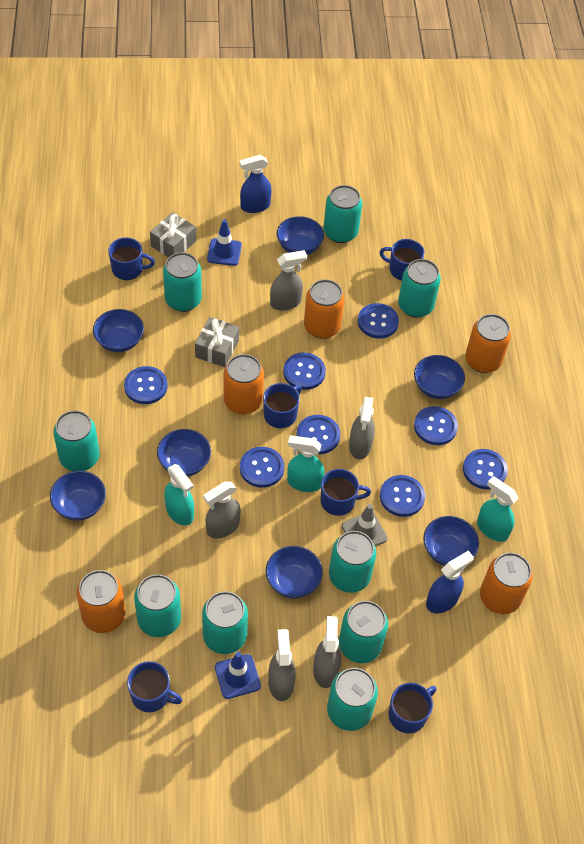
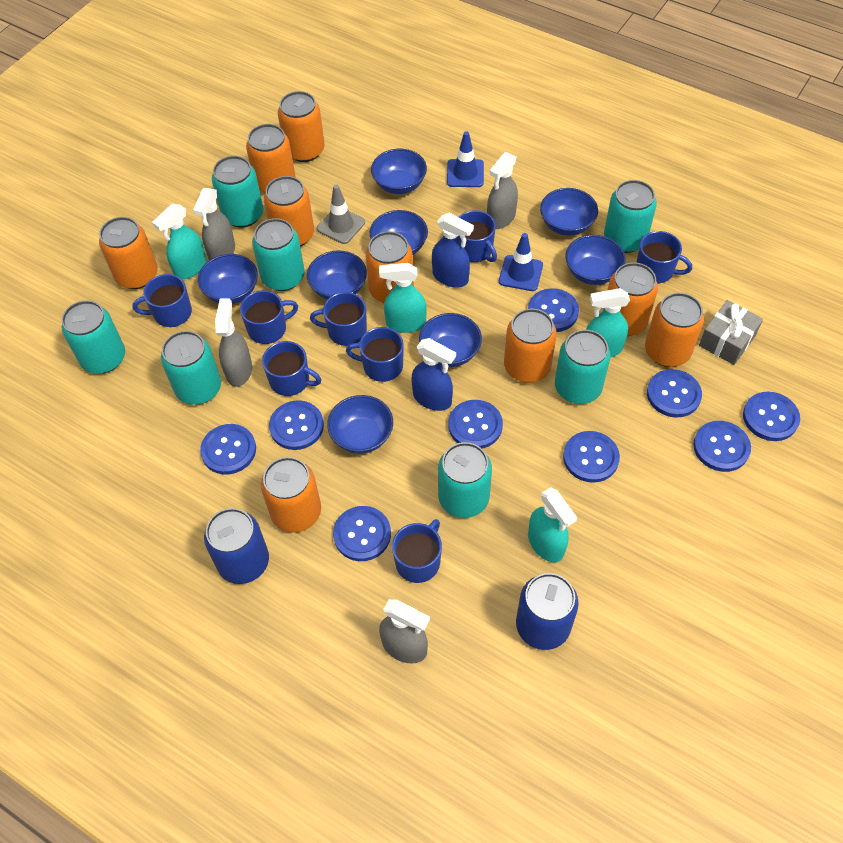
blue bowl: [50,471,106,521] [93,309,144,352] [157,429,211,476] [266,546,323,598] [277,216,324,255] [414,355,465,399] [423,516,479,566] = 7 -> [198,254,258,304] [307,250,367,300] [327,395,393,454] [370,210,428,255] [371,149,427,194] [419,313,482,367] [540,188,598,236] [565,235,626,285] = 8
blue button: [124,366,168,404] [240,447,284,488] [283,352,326,390] [296,415,341,454] [358,303,399,339] [380,475,425,517] [414,406,458,445] [463,449,508,490] = 8 -> [200,424,256,475] [269,400,324,450] [333,506,391,561] [448,400,503,449] [528,288,579,332] [563,431,620,483] [647,369,702,418] [693,421,751,472] [743,392,800,441] = 9
blue can: none = 0 -> [204,508,269,584] [516,573,579,650] = 2
blue mug: [108,237,155,280] [127,661,183,712] [263,383,302,428] [320,469,371,516] [380,239,424,280] [388,683,437,734] = 6 -> [133,274,192,327] [240,290,298,344] [262,341,321,396] [310,292,367,346] [346,327,404,382] [392,519,442,583] [458,210,497,262] [636,231,692,284] = 8
grey gift: [150,212,196,258] [195,317,239,367] = 2 -> [699,300,763,365] = 1
grey spray bottle: [203,482,241,538] [268,629,296,701] [270,250,307,311] [313,616,341,688] [349,397,375,459] = 5 -> [193,188,235,260] [215,298,252,387] [379,599,430,664] [487,152,518,229] = 4
orange can: [76,570,126,633] [224,354,264,414] [304,279,345,339] [465,314,511,373] [480,553,533,614] = 5 -> [99,217,158,289] [246,124,295,193] [261,457,321,532] [264,176,314,247] [278,91,325,162] [365,231,414,303] [504,309,557,383] [603,262,658,336] [645,293,704,367] = 9
turquoise can: [53,410,100,471] [134,574,181,637] [163,252,202,312] [202,591,248,654] [324,185,362,243] [327,668,378,731] [329,531,376,593] [339,601,388,663] [398,259,441,318] = 9 -> [61,300,125,374] [161,331,221,405] [212,156,263,228] [252,218,305,291] [438,442,492,518] [555,330,611,404] [604,180,657,253] = 7
turquoise spray bottle: [164,464,194,526] [287,435,325,492] [477,476,519,542] = 3 -> [152,204,206,279] [379,263,427,333] [528,487,577,562] [586,288,630,357] = 4

